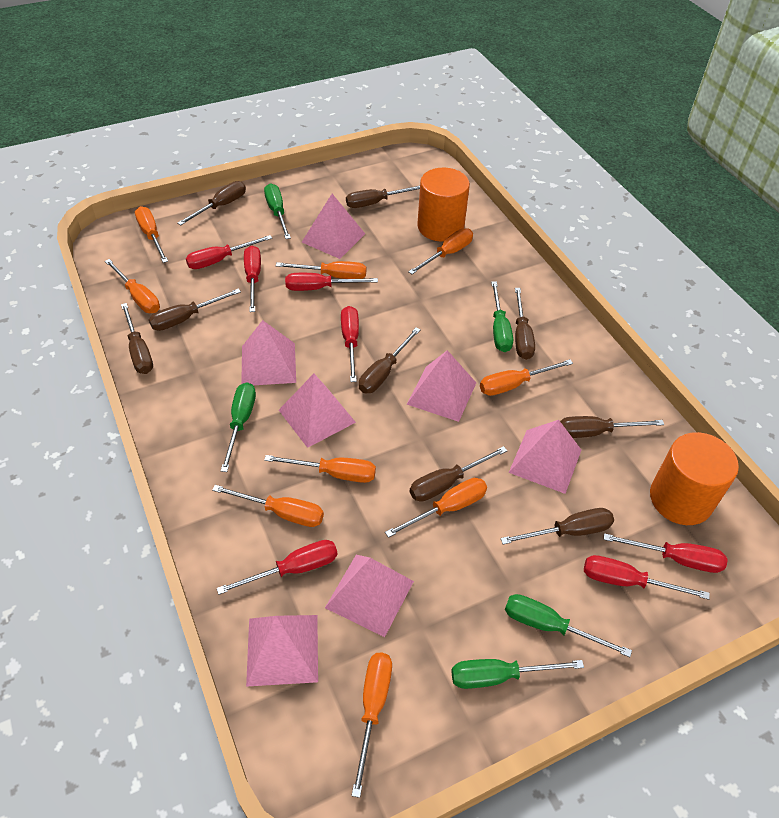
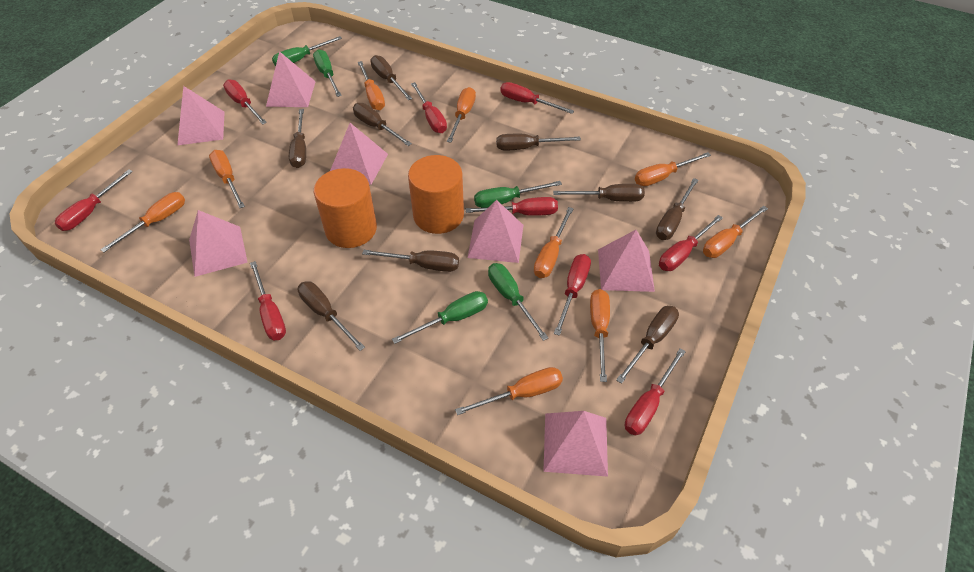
red screwdriver: [186,235,272,269] [217,540,338,595] [244,246,261,312] [285,273,378,291] [341,306,359,382] [584,555,710,600] [604,533,728,573] = 7 -> [55,169,133,231] [223,79,267,125] [250,261,286,340] [411,82,447,133] [466,197,558,216] [500,82,574,114] [554,254,591,336] [625,348,686,435] [659,215,723,271] = 9

